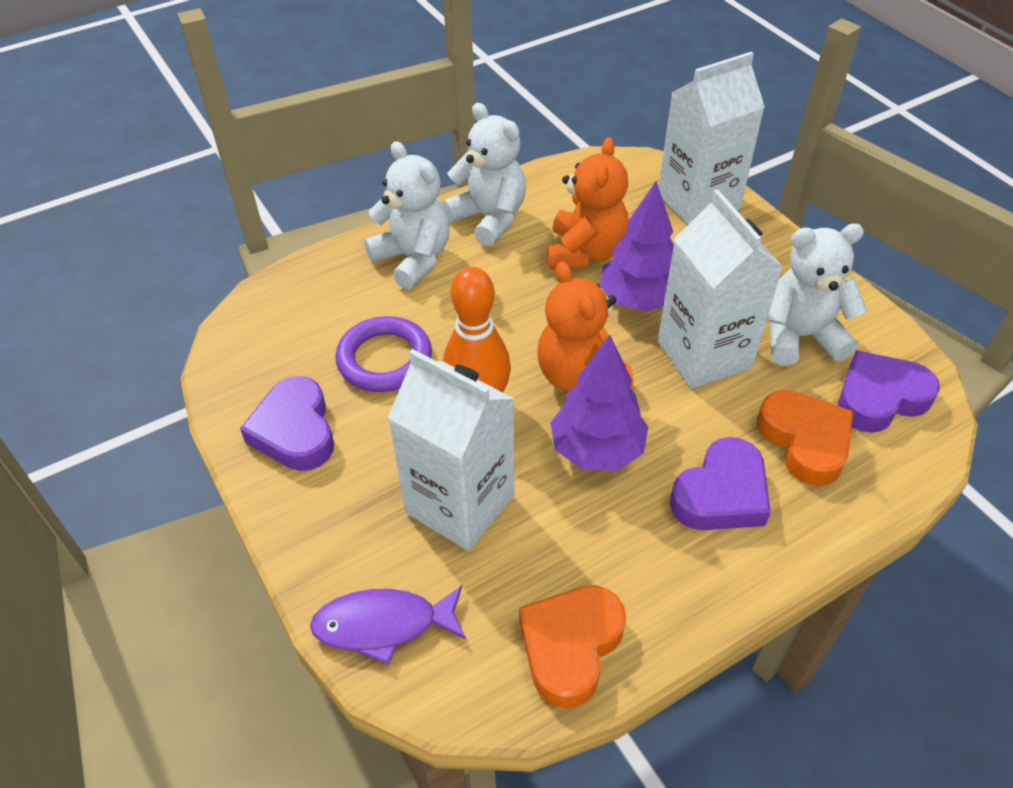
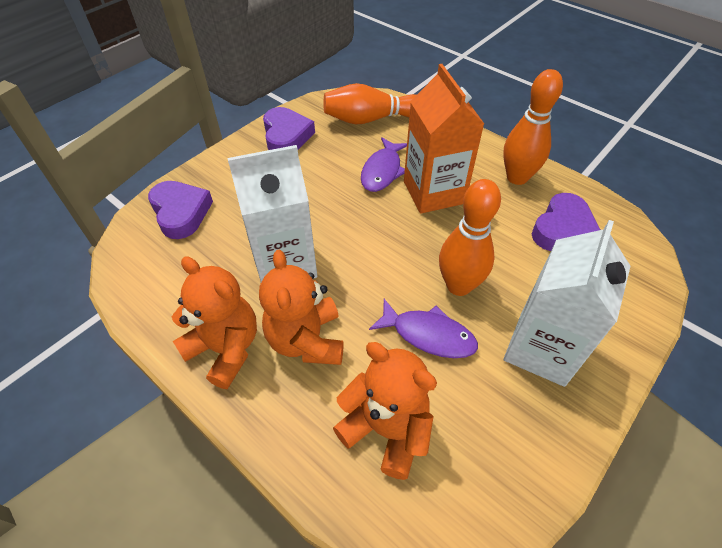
orange bowling pin: [443,267,511,392] = 1 -> [324,83,416,124] [439,179,501,296] [503,69,563,185] = 3
orange carton: none = 0 -> [404,64,484,214] = 1
orange heart: [519,585,626,708] [757,390,853,486] = 2 -> none = 0
orange teddy bear: [538,262,634,391] [547,137,628,269] = 2 -> [172,257,257,389] [259,250,344,365] [333,342,437,480] = 3
purple fish: [310,585,466,665] = 1 -> [361,137,407,192] [369,299,478,358] = 2
purple ring: [335,316,432,392] = 1 -> none = 0
purple tree: [550,335,648,471] [600,181,674,311] = 2 -> none = 0
white carton: [388,349,514,551] [658,189,783,389] [659,52,765,225] = 3 -> [228,145,317,282] [504,220,631,387] = 2
white teddy bear: [364,141,450,290] [442,103,526,246] [767,224,867,366] = 3 -> none = 0

